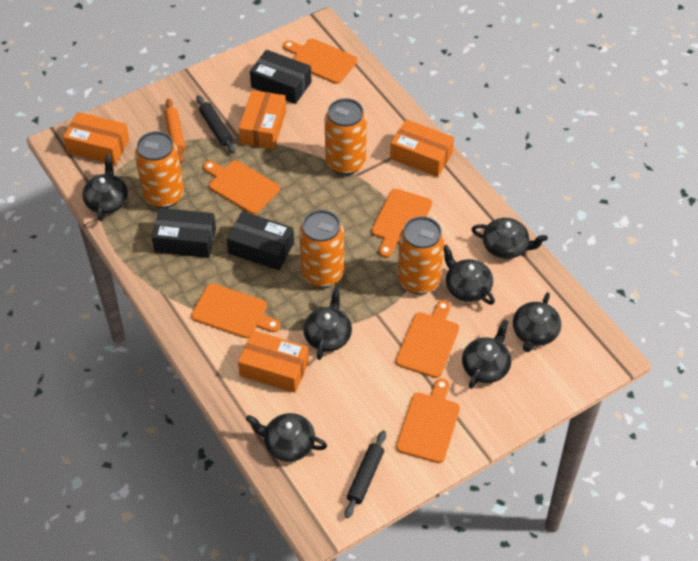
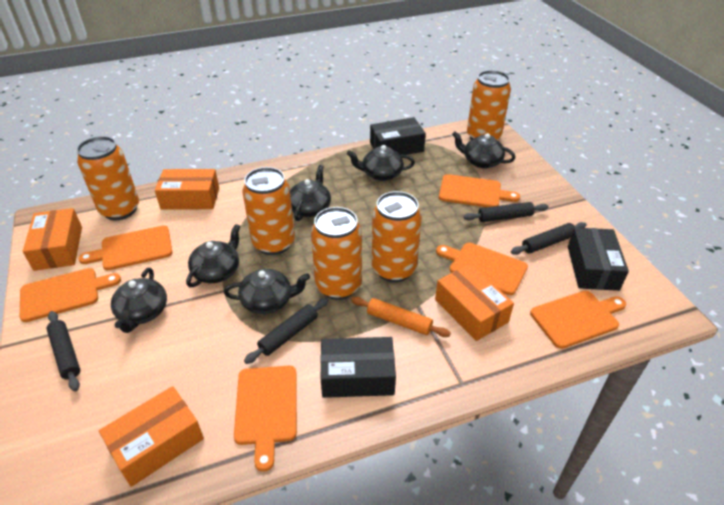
black rolling pin: [196,95,236,154] [344,430,386,518] = 2 -> [47,311,80,391] [244,298,328,364] [463,202,549,222] [511,222,587,255] = 4
black teapot: [82,155,128,221] [246,413,327,462] [303,287,352,360] [444,245,495,305] [462,320,512,389] [471,218,548,259] [513,292,561,352] = 7 -> [111,268,167,333] [186,224,240,287] [224,269,310,314] [290,165,331,221] [347,145,415,181] [452,131,515,169] = 6
orange can: [135,131,184,208] [299,210,344,288] [325,98,367,175] [397,216,444,294] = 4 -> [77,136,139,220] [243,167,295,255] [311,207,362,300] [372,191,422,282] [467,70,511,140] = 5

